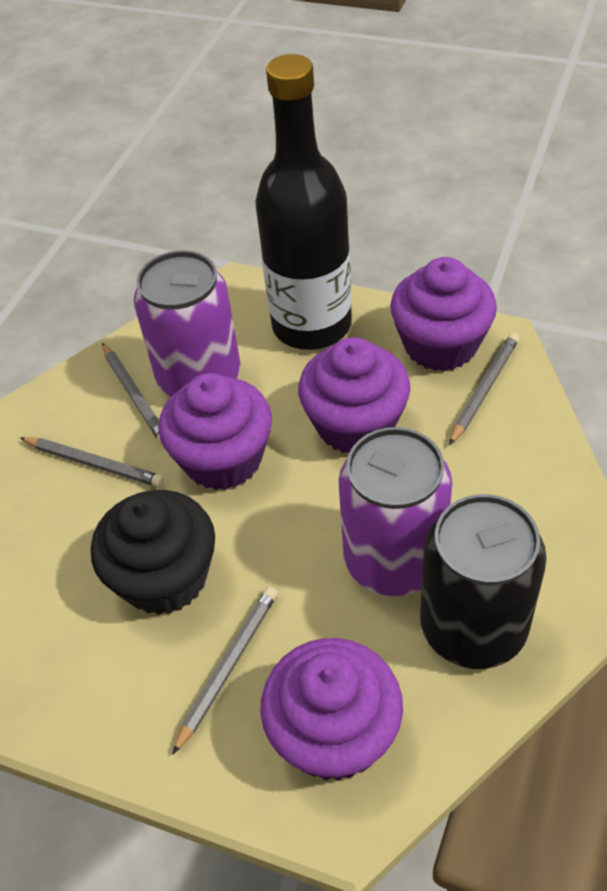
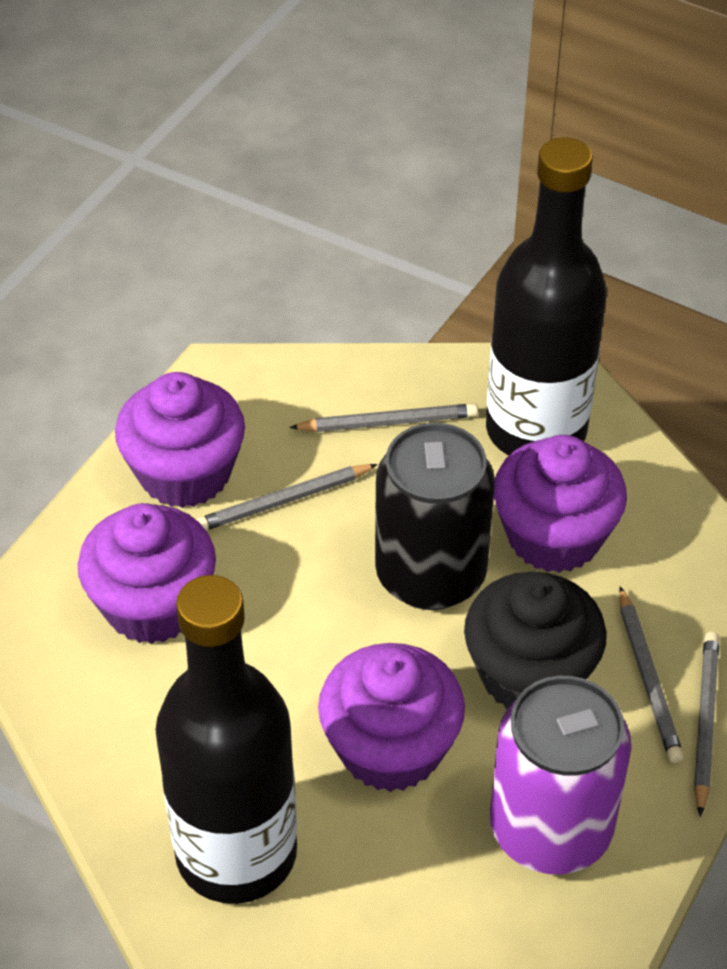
black bottle: [255,54,352,350] = 1 -> [155,575,297,904] [486,137,607,456] = 2
purple can: [134,250,241,397] [338,427,452,596] = 2 -> [490,676,632,874] = 1

